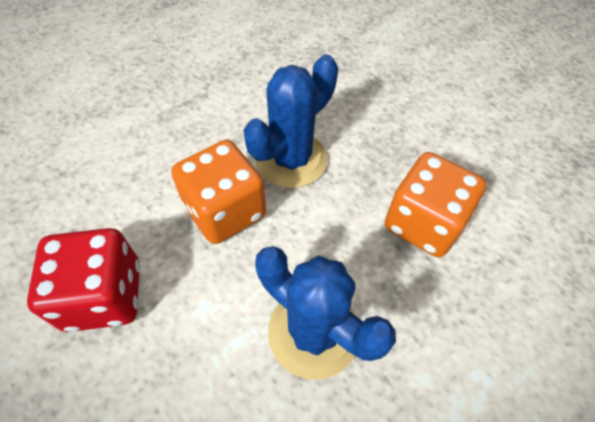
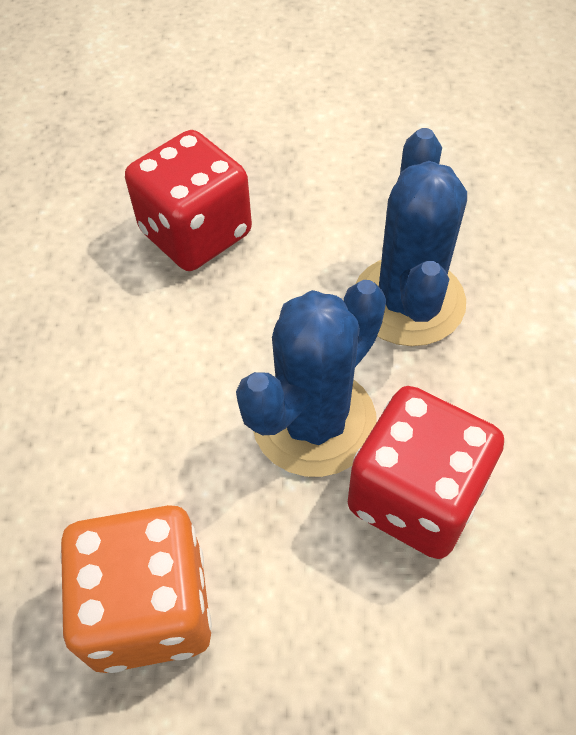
orange dice: [171,140,266,244] [385,152,487,257] = 2 -> [60,505,212,673] = 1
red dice: [27,228,140,332] = 1 -> [125,130,252,271] [348,386,504,559] = 2

